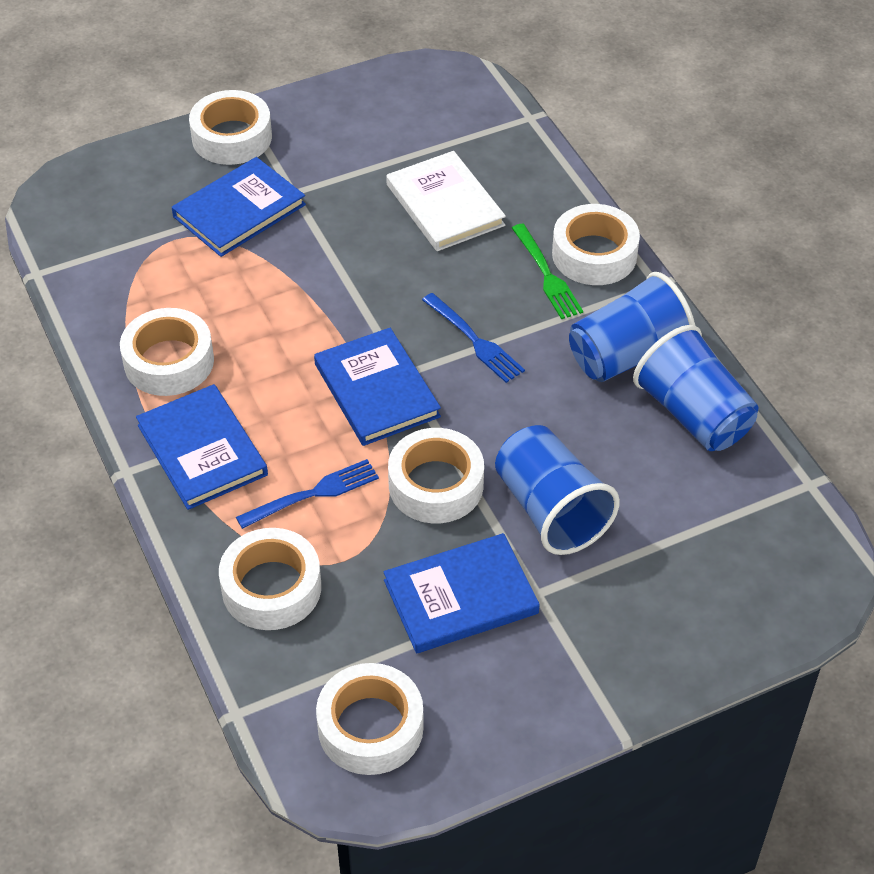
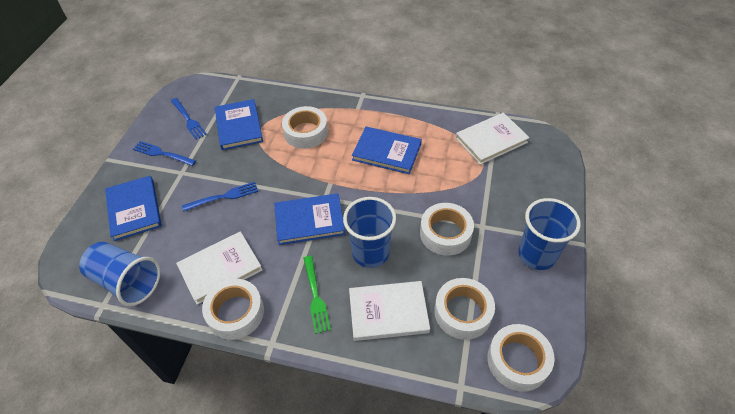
blue fork: [236,459,379,529] [422,293,525,383] = 2 -> [133,141,196,166] [171,98,207,139] [182,182,258,212] = 3
white book: [386,151,506,251] = 1 -> [176,231,262,305] [349,281,430,341] [456,113,530,165] = 3
white tape: [120,308,214,396] [189,90,272,165] [219,528,321,630] [316,663,424,775] [388,428,484,523] [552,204,640,285] = 6 -> [202,279,264,340] [282,106,328,149] [420,203,474,256] [434,278,495,340] [487,324,554,392] = 5

